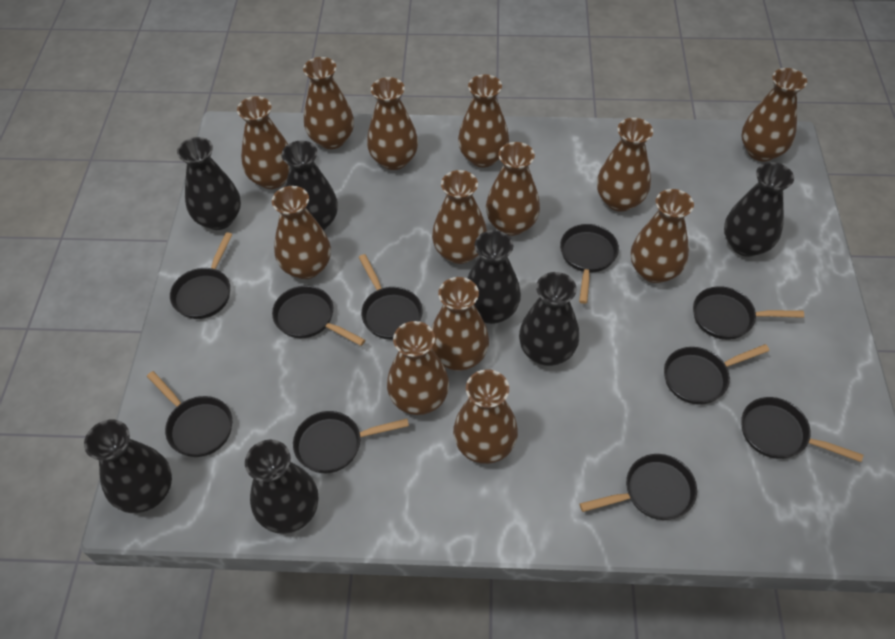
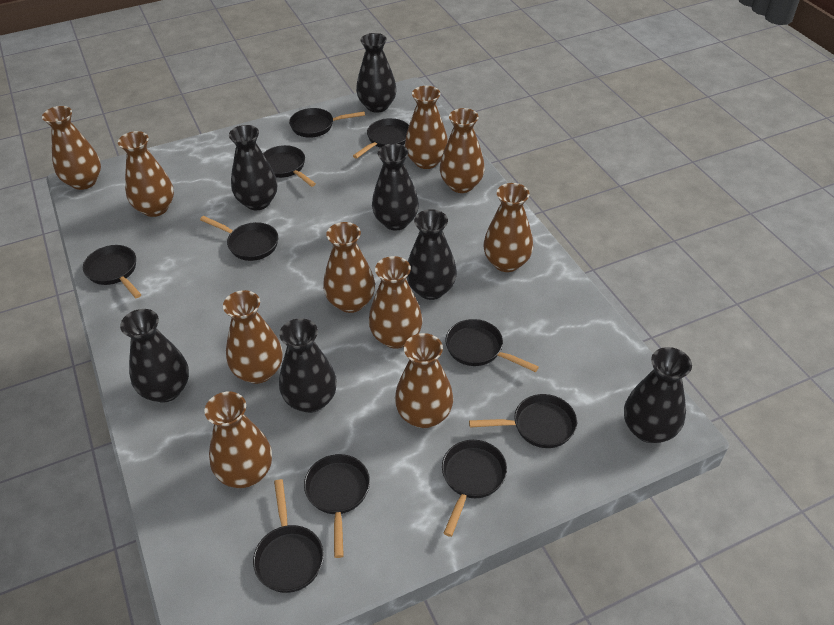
brown vase: [237,96,290,189] [272,186,331,279] [303,57,354,149] [367,77,418,170] [387,321,449,415] [432,170,487,264] [432,277,489,371] [453,369,518,464] [458,74,509,168] [486,142,540,236] [597,118,653,212] [631,189,694,283] [742,68,807,162] = 13 -> [42,106,101,190] [118,131,174,217] [204,392,272,488] [223,290,283,384] [323,222,375,313] [369,256,423,349] [395,333,453,428] [405,86,448,169] [440,108,485,193] [483,183,533,272] = 10

